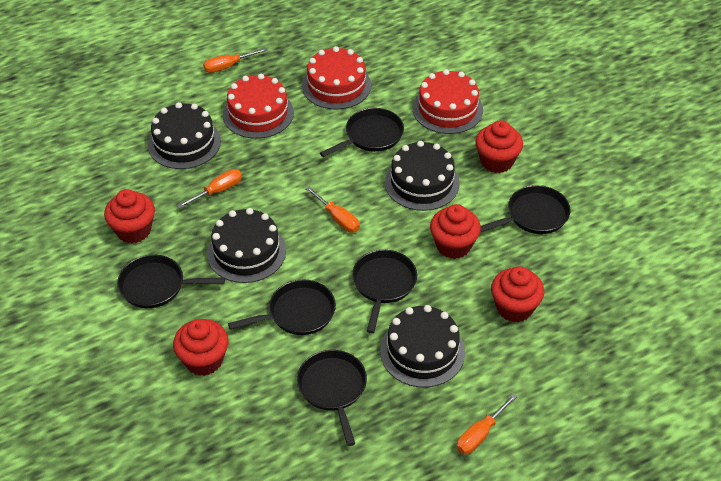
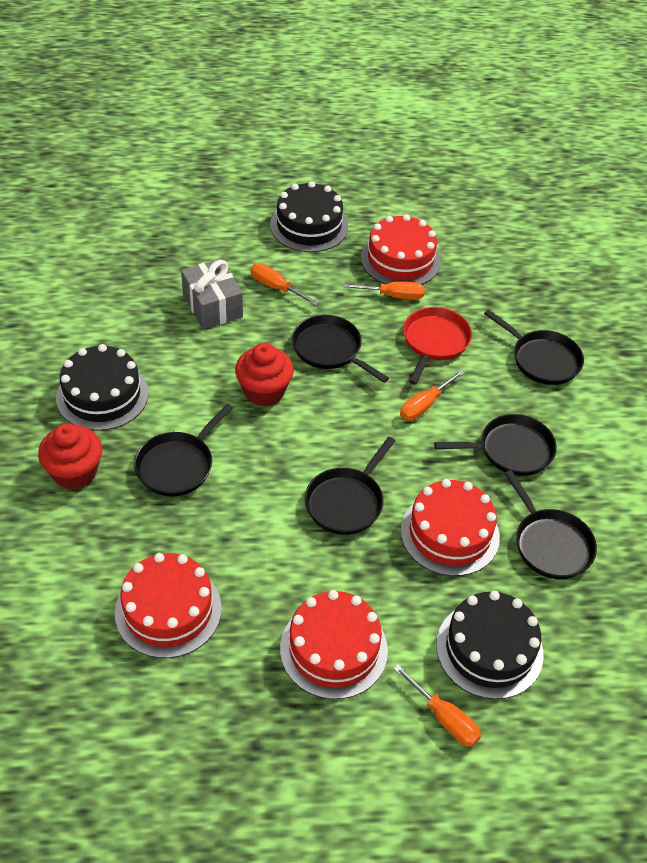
black cake: [148,102,221,169] [207,208,286,283] [380,305,465,387] [385,141,460,211] = 4 -> [56,344,149,431] [270,181,348,252] [436,591,544,699] = 3
grey gift: none = 0 -> [181,259,243,329] = 1
red cake: [223,74,294,139] [302,46,371,110] [413,69,483,134] = 3 -> [115,553,222,658] [280,590,388,699] [361,214,441,284] [401,479,500,576] = 4
red cupcake: [104,189,155,243] [173,319,228,376] [430,204,481,259] [475,120,523,173] [491,266,544,322] = 5 -> [38,423,102,490] [235,343,294,407] = 2
red pan: none = 0 -> [403,307,472,385] = 1

